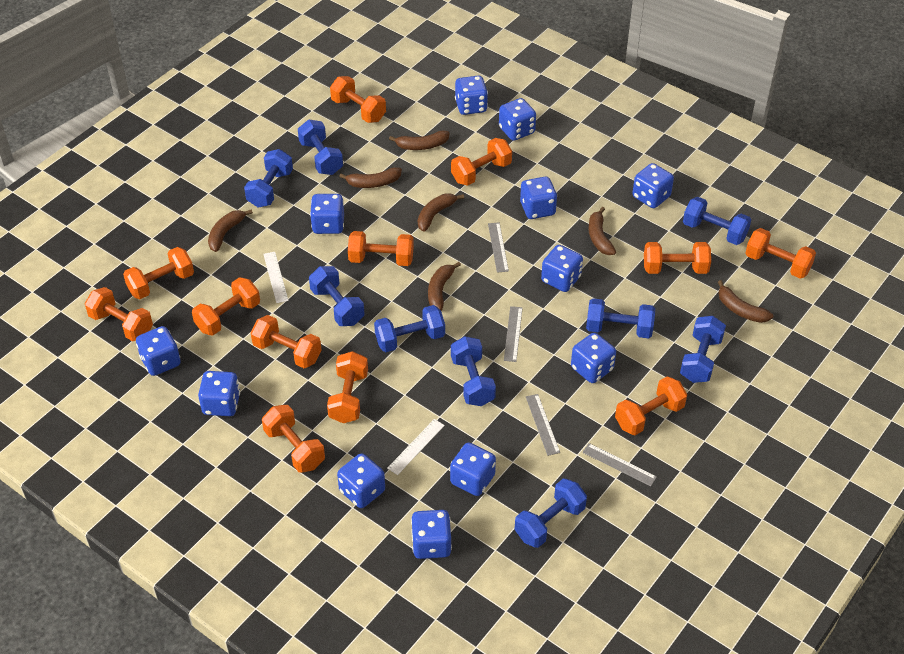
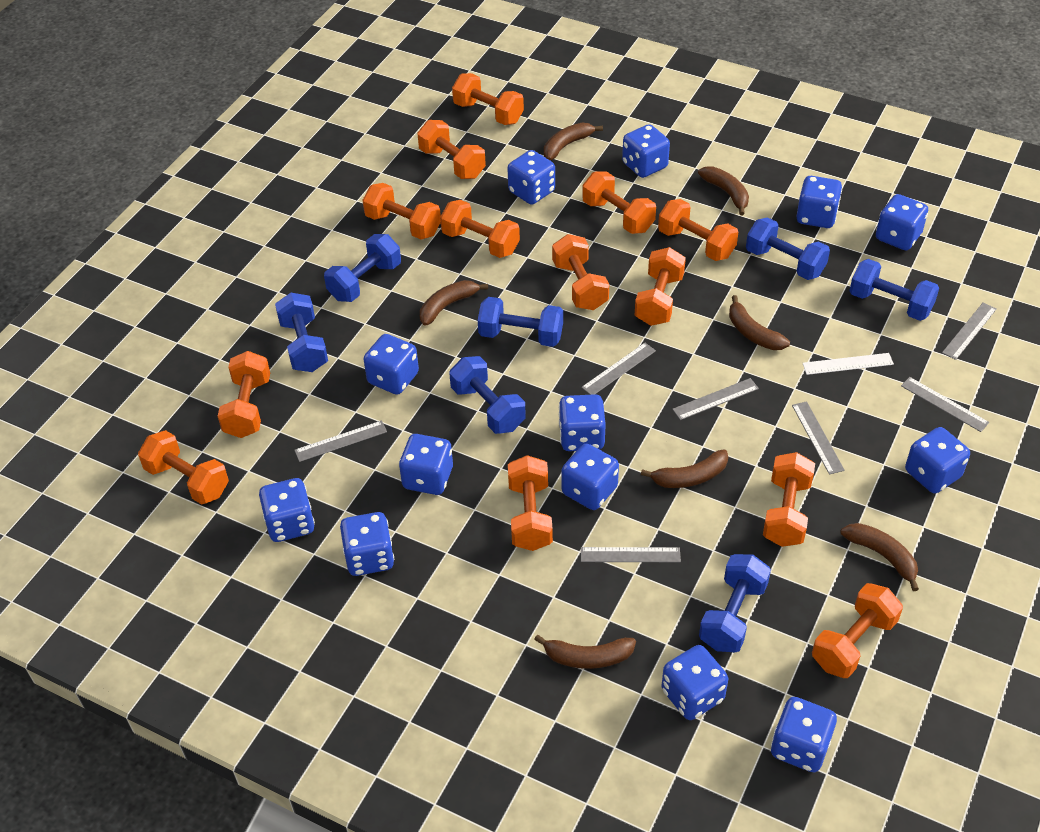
blue dice: [136,326,181,376] [198,371,240,416] [310,194,344,234] [337,453,385,508] [411,510,452,559] [450,442,496,496] [455,76,488,115] [499,98,536,141] [520,177,557,219] [541,245,583,292] [571,333,616,383] [632,163,674,208] = 12 -> [259,478,315,542] [340,512,394,576] [363,334,419,395] [399,434,453,495] [507,150,555,205] [559,394,606,451] [561,444,619,510] [622,124,670,178] [661,645,728,720] [771,697,837,772] [796,176,842,228] [876,194,928,250] [905,427,970,493] = 13
blue dumbbell: [244,149,293,207] [298,120,343,175] [309,266,365,326] [374,305,445,352] [451,336,496,406] [514,478,587,548] [586,298,655,339] [680,316,726,383] [683,197,751,245] = 9 -> [275,293,328,372] [324,234,401,302] [449,356,526,434] [478,297,563,347] [699,554,771,652] [746,217,830,280] [849,259,939,321] = 7
grey ruler: [488,222,509,272] [504,306,523,362] [526,394,560,456] [582,443,657,486] = 4 -> [294,421,387,462] [581,343,656,395] [581,547,681,562] [672,378,759,420] [792,401,845,475] [901,377,989,432] [942,303,997,360] = 7
orange dumbbell: [85,287,153,341] [123,247,194,299] [192,277,260,335] [251,315,322,368] [262,405,325,473] [327,351,368,423] [330,76,386,123] [348,231,414,266] [451,138,512,186] [615,376,687,435] [644,242,711,274] [745,228,816,279] = 12 -> [138,430,229,505] [218,351,270,438] [363,183,441,239] [418,120,486,179] [440,200,520,258] [452,73,524,125] [508,455,553,551] [552,234,609,310] [582,171,656,234] [635,247,686,326] [658,199,738,261] [763,452,815,547] [812,583,903,678] = 13
white ruler: [263,252,289,303] [387,419,445,475] = 2 -> [803,353,894,375] = 1

